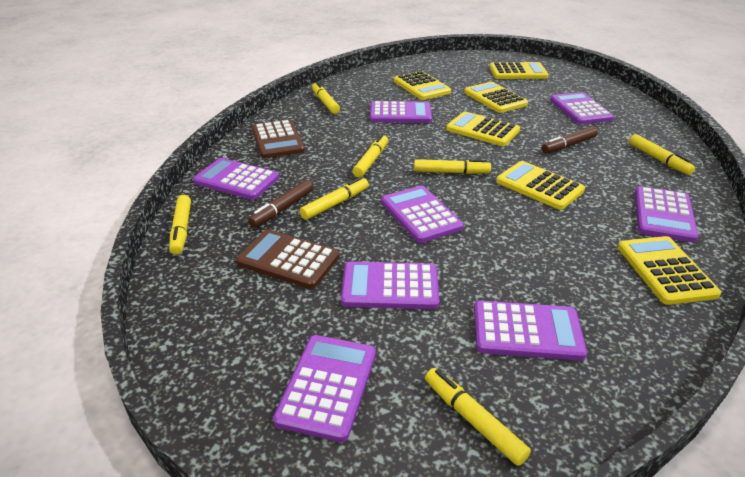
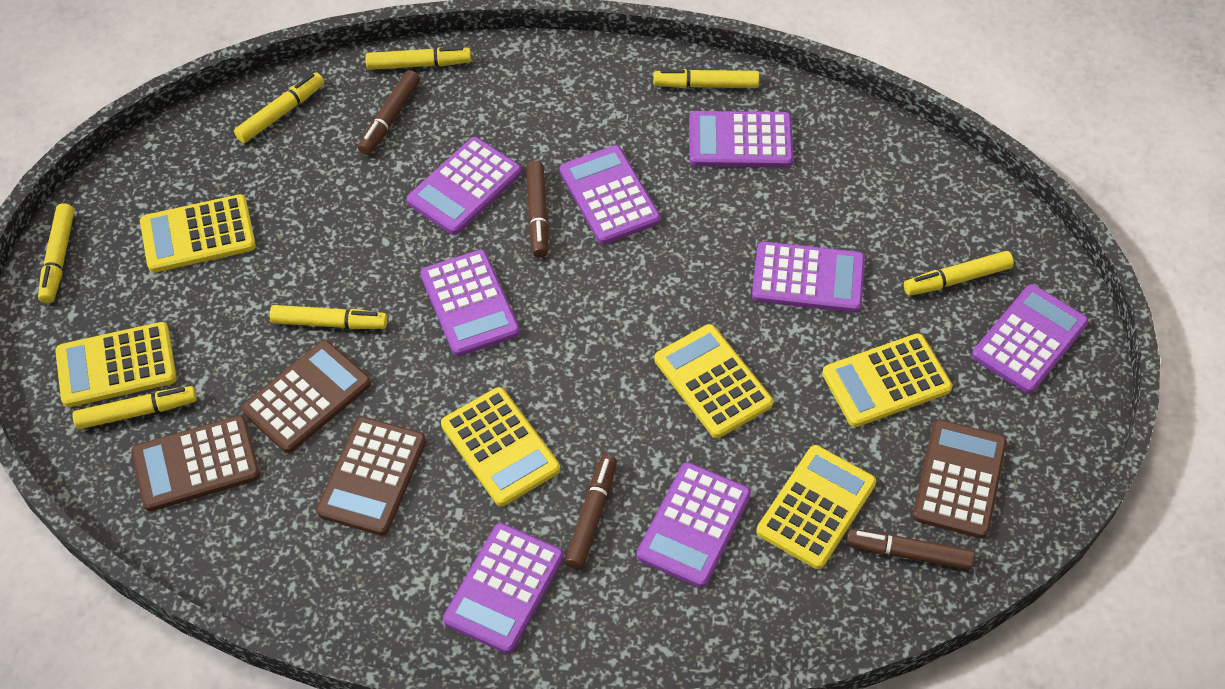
brown calculator: [236,230,340,289] [252,120,305,158] = 2 -> [131,415,260,511] [242,340,371,453] [316,417,426,536] [912,420,1007,538] = 4
brown marker: [248,180,313,228] [542,126,598,153] = 2 -> [358,70,420,155] [526,161,549,258] [565,455,617,570] [846,529,975,570] = 4

